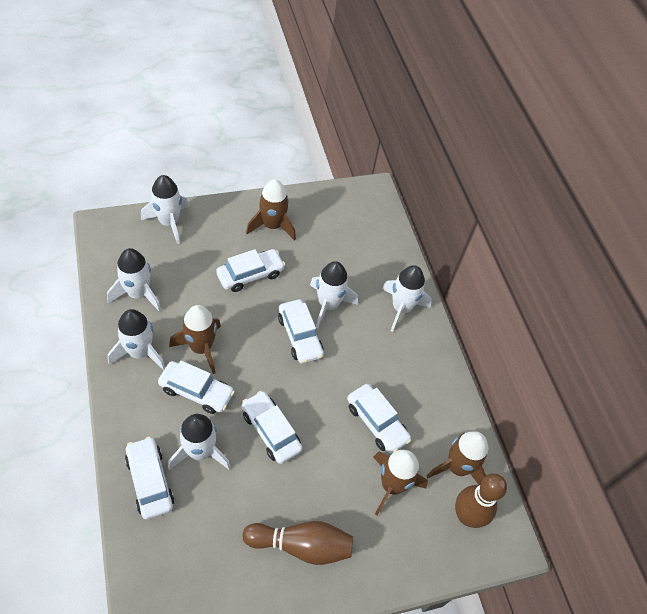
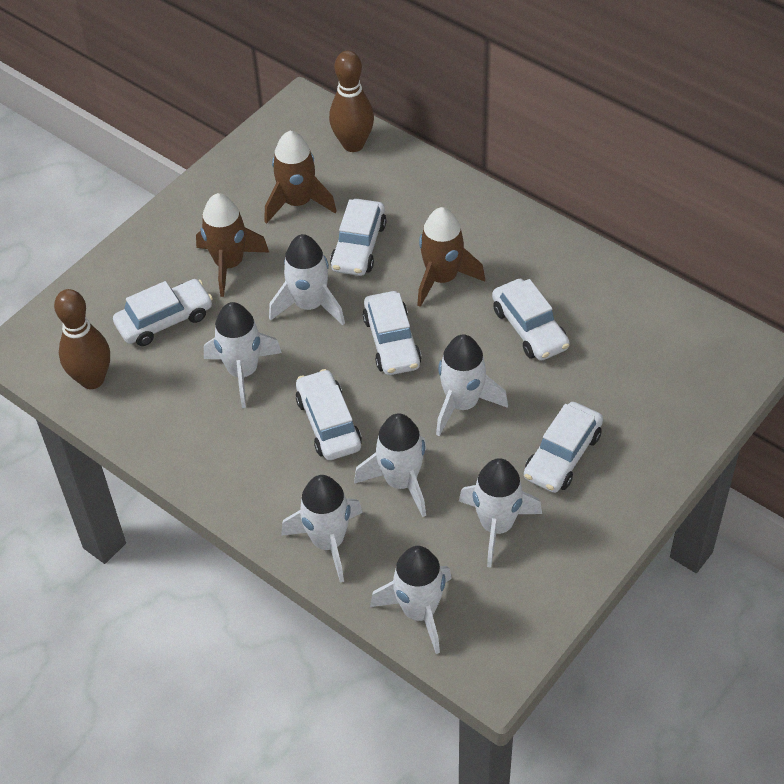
brown rocket: [169,305,221,374] [246,179,296,241] [373,450,428,515] [427,431,488,485] = 4 -> [196,193,269,297] [265,131,337,224] [417,207,485,307] = 3
white rocket: [107,248,161,312] [108,309,166,370] [141,175,189,244] [168,414,231,470] [310,261,358,329] [382,265,432,332] = 6 -> [204,302,282,408] [269,234,345,325] [281,475,363,582] [354,413,426,517] [370,546,452,654] [436,334,508,436] [459,458,542,568] = 7

